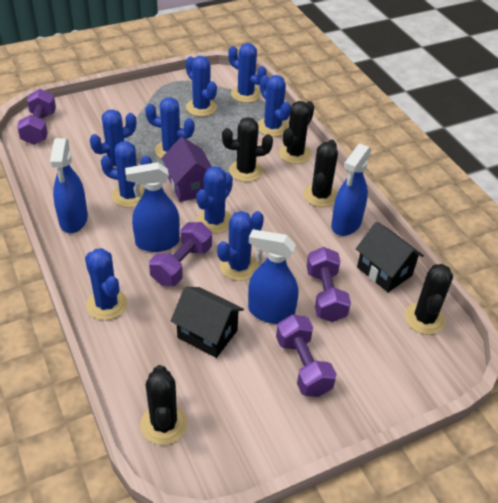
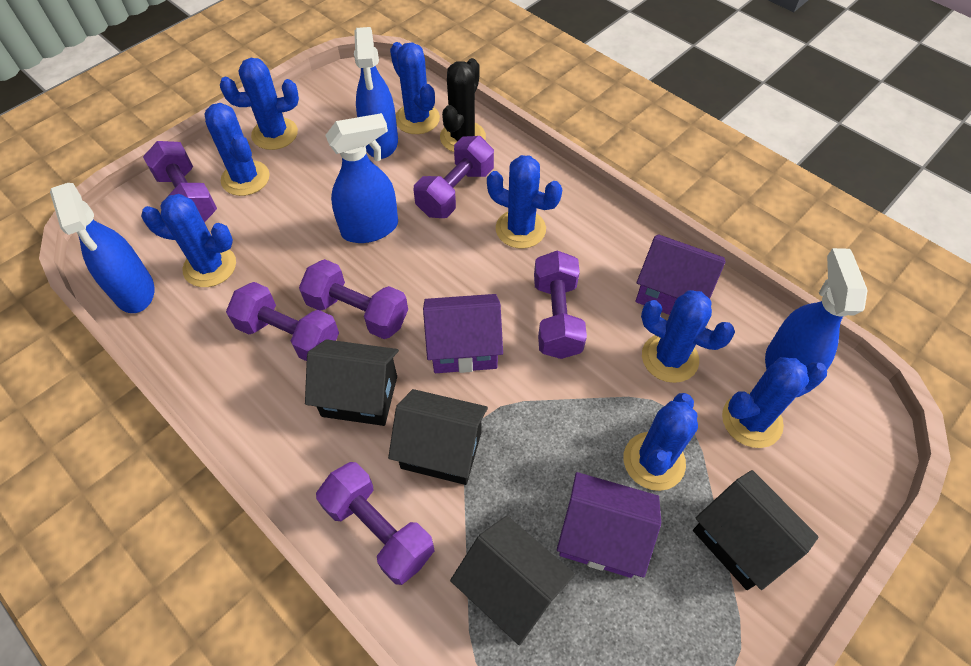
black cactus: [140,365,188,445] [222,117,273,182] [279,101,314,164] [303,139,338,207] [405,264,453,335] = 5 -> [440,58,486,152] = 1
black house: [171,287,244,358] [356,222,424,292] = 2 -> [305,339,399,426] [388,389,488,485] [450,516,575,645] [693,470,819,590] = 4
blue cactus: [85,248,128,320] [90,109,136,168] [101,141,152,208] [145,97,195,159] [186,56,217,117] [196,166,233,234] [217,211,264,281] [228,43,267,103] [258,75,291,137] = 9 -> [141,194,236,287] [205,103,270,196] [220,58,299,150] [390,42,440,134] [487,155,562,249] [624,393,698,491] [641,290,735,383] [722,357,827,448] = 8
purple dumbbell: [17,89,56,145] [149,222,212,286] [276,314,337,397] [307,247,351,322] = 4 -> [143,141,217,222] [226,282,339,361] [299,259,408,339] [316,462,434,585] [414,136,494,218] [534,250,587,359] = 6
purple house: [162,137,212,202] = 1 -> [423,294,503,373] [557,472,661,578] [635,235,726,315] = 3

